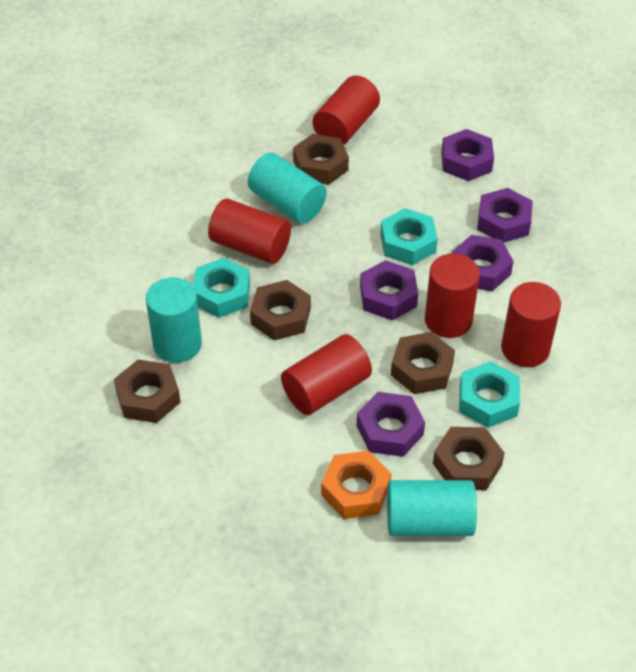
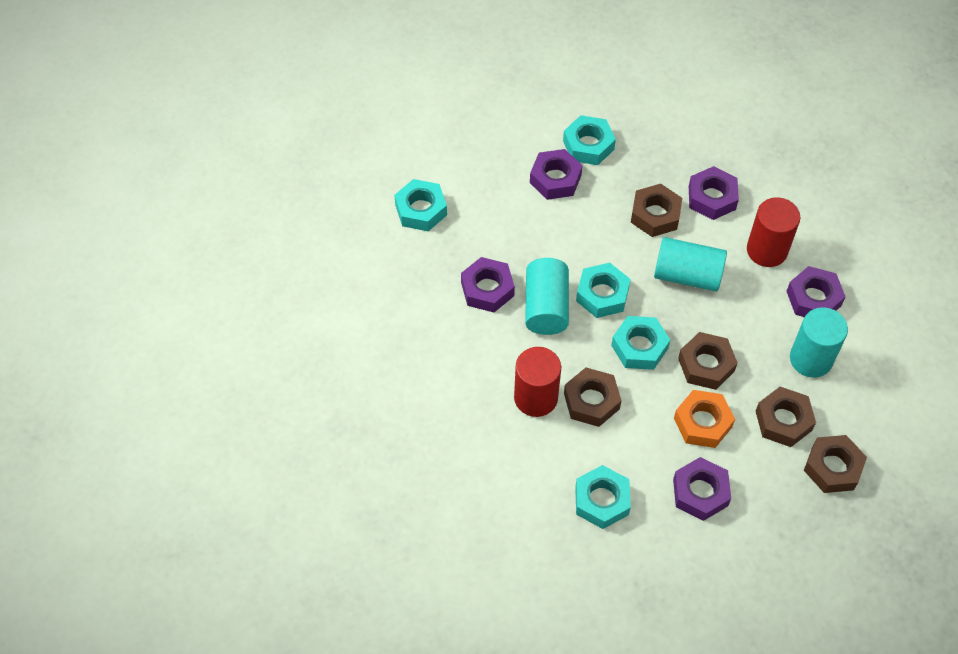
red cylinder: [208,198,291,264] [281,334,372,415] [313,76,380,145] [425,254,480,338] [501,282,561,367] = 5 -> [514,347,561,417] [747,197,800,267] = 2
turquoise nut: [193,258,250,318] [380,208,438,265] [459,361,520,428] = 3 -> [394,179,447,231] [563,115,616,165] [575,465,631,529] [576,263,631,318] [611,316,670,370] = 5

